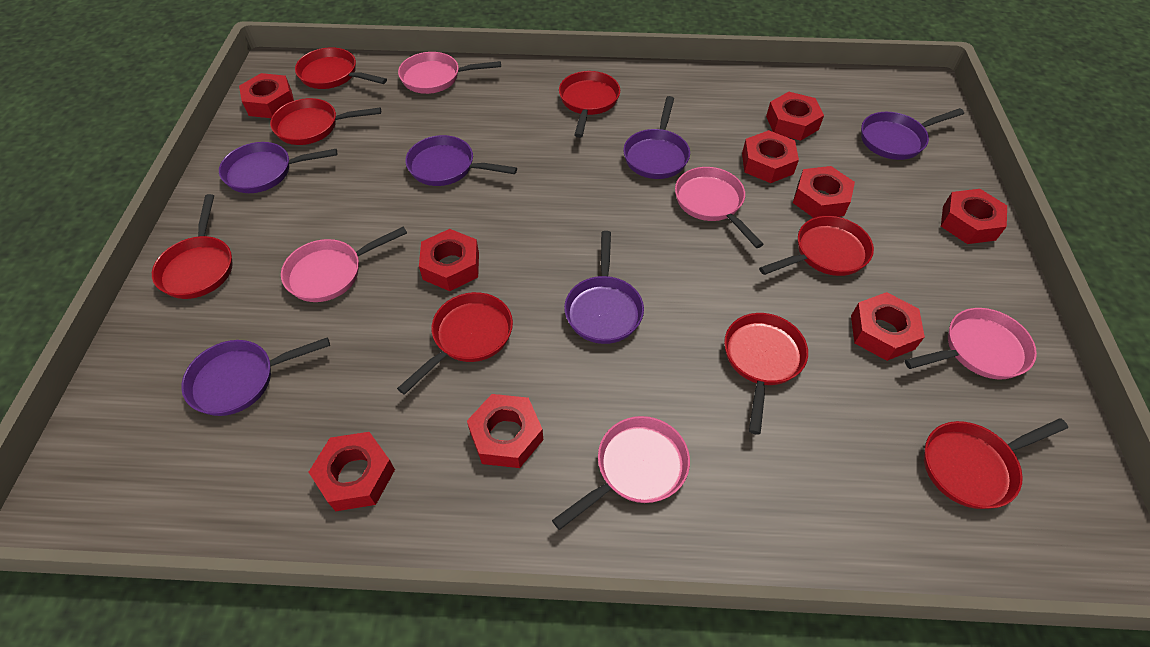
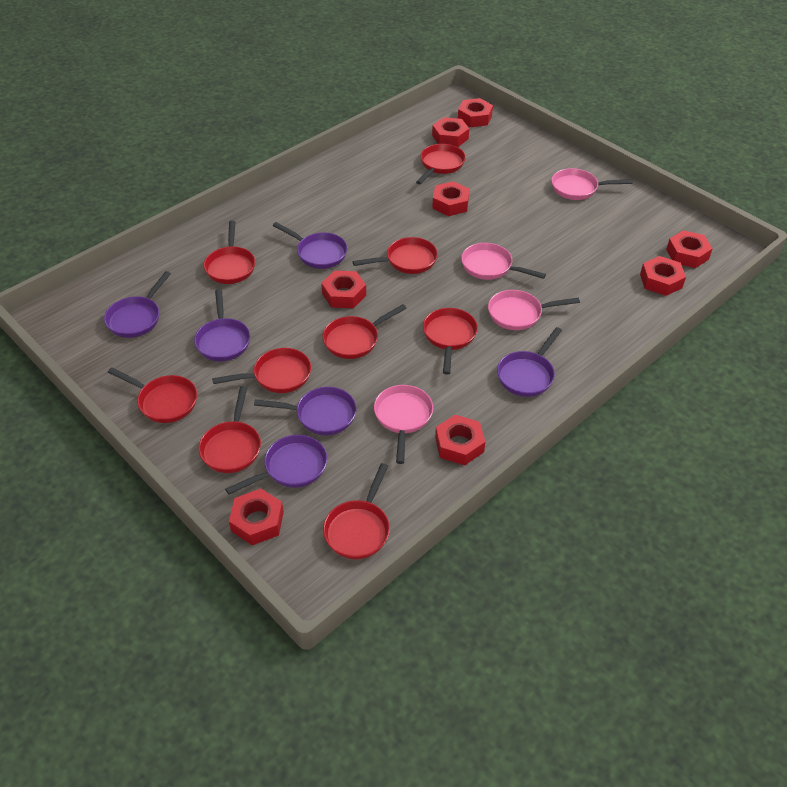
pink pan: [281,226,407,302] [398,52,501,94] [552,416,690,530] [675,167,764,248] [905,308,1037,379] = 5 -> [374,385,433,464] [461,243,546,280] [488,290,580,330] [552,168,633,200] = 4
red nut: [239,73,294,118] [309,432,395,511] [419,229,479,291] [467,394,543,468] [742,130,799,183] [766,92,824,141] [793,166,855,218] [851,292,925,361] [941,189,1007,244] = 9 -> [229,489,284,545] [321,270,366,308] [432,117,469,147] [432,181,470,216] [435,415,485,465] [458,98,493,127] [640,256,686,296] [666,230,713,268] = 8
red pan: [152,194,233,299] [270,98,381,145] [295,47,387,89] [397,292,513,395] [559,71,620,138] [724,313,808,435] [759,216,874,276] [924,418,1068,509] = 8 -> [108,367,197,423] [199,386,261,473] [204,221,255,284] [212,348,311,393] [322,304,407,359] [323,463,390,559] [352,237,438,274] [416,144,466,184] [423,308,478,375] = 9

